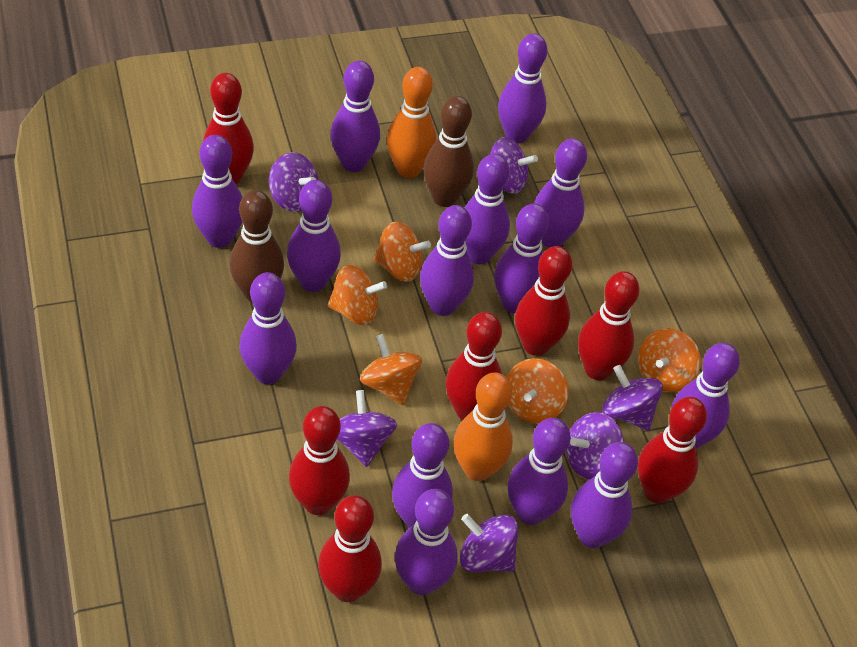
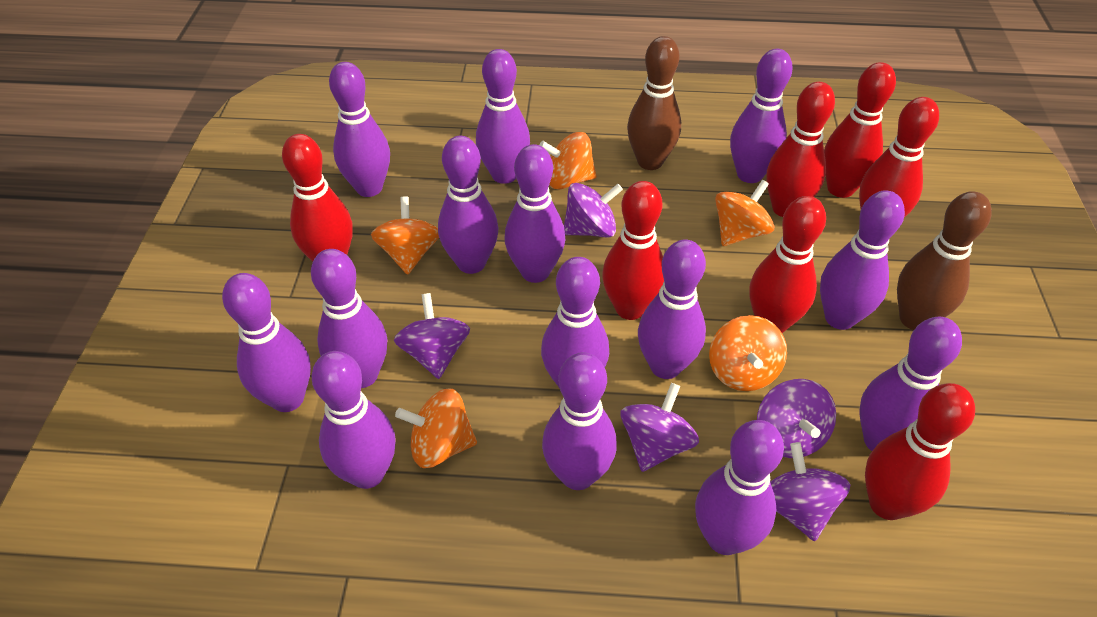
orange bowling pin: [387,67,436,178] [454,372,513,481] = 2 -> none = 0
purple spinning top: [269,152,319,212] [337,390,397,467] [460,514,519,572] [490,137,538,194] [566,412,624,479] [602,365,663,431] = 6 -> [394,293,470,379] [564,183,623,238] [620,383,699,472] [757,379,836,458] [770,442,851,541] = 5

